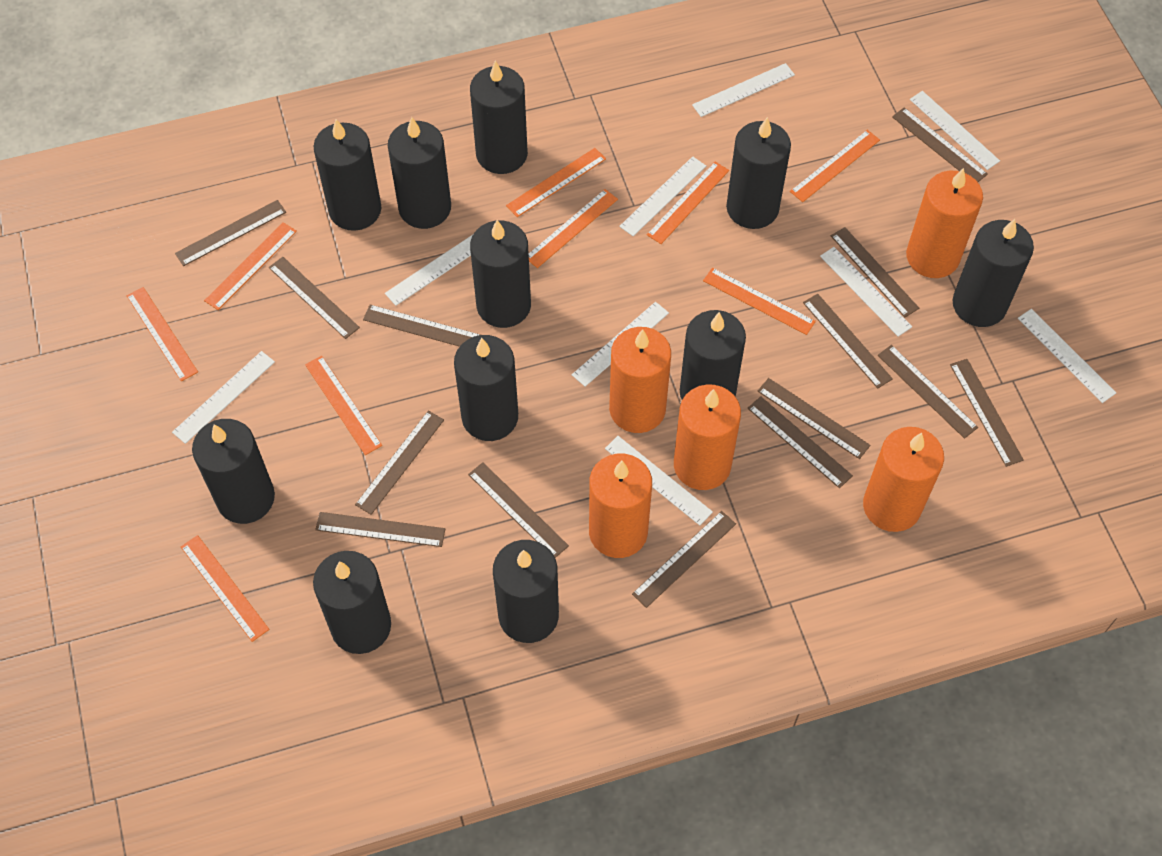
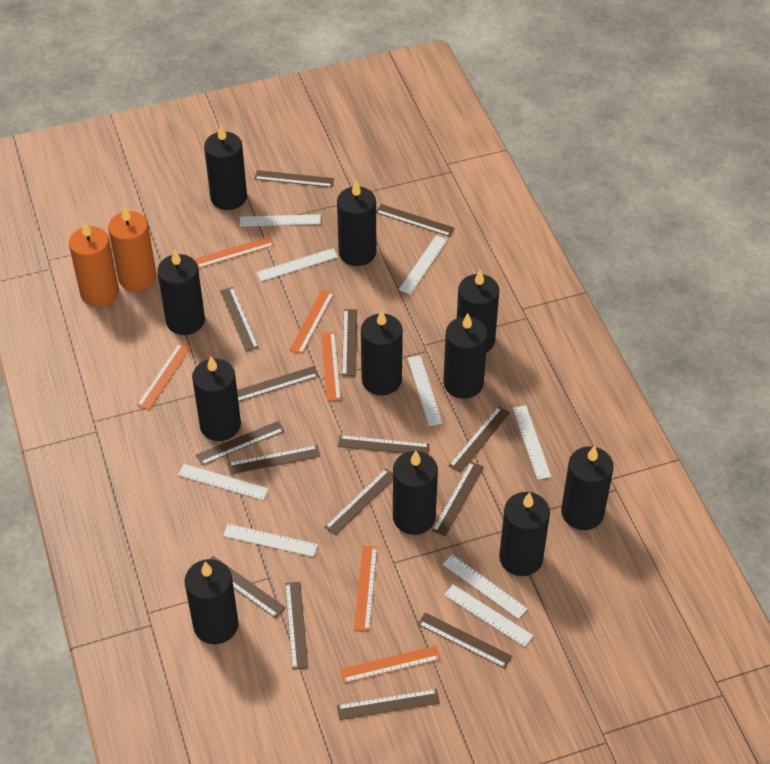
brown ruler: [175,200,286,266] [269,257,360,339] [315,512,445,547] [355,411,444,515] [363,305,480,347] [468,462,569,558] [632,511,736,608] [748,396,853,488] [758,378,870,459] [803,294,893,388] [831,227,919,317] [878,345,978,439] [892,108,988,182] [950,359,1024,467] = 14 -> [196,421,284,465] [210,556,286,618] [220,287,259,351] [228,445,320,475] [237,366,319,402] [254,170,334,187] [285,582,308,670] [325,469,393,535] [337,689,440,720] [338,435,429,454] [342,309,357,376] [376,204,455,237] [418,612,512,668] [432,462,484,536] [449,406,510,473] = 15
orange candle: [589,454,652,558] [609,327,671,433] [674,384,741,490] [863,427,944,532] [906,168,983,278] = 5 -> [69,221,119,307] [108,206,156,291] = 2
orange ruler: [127,287,198,382] [181,535,270,642] [204,222,297,310] [305,356,382,455] [506,148,606,217] [529,189,618,268] [647,162,729,244] [703,268,816,335] [790,130,880,202] = 9 -> [137,343,191,410] [194,236,275,268] [290,289,334,354] [321,332,341,401] [340,646,440,683] [354,546,377,631] = 6

